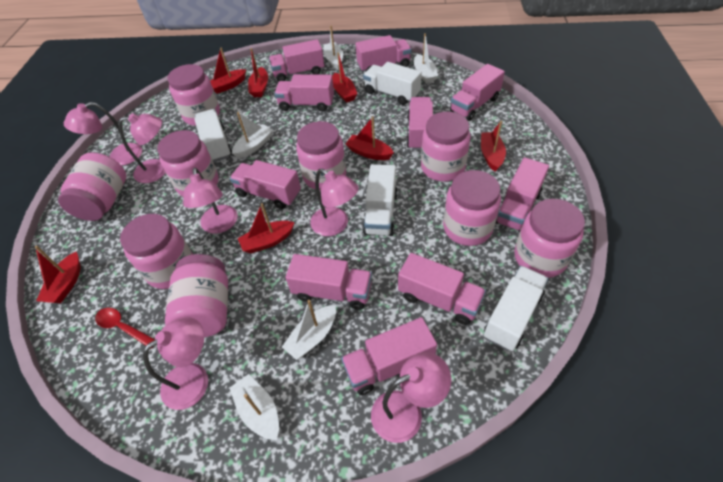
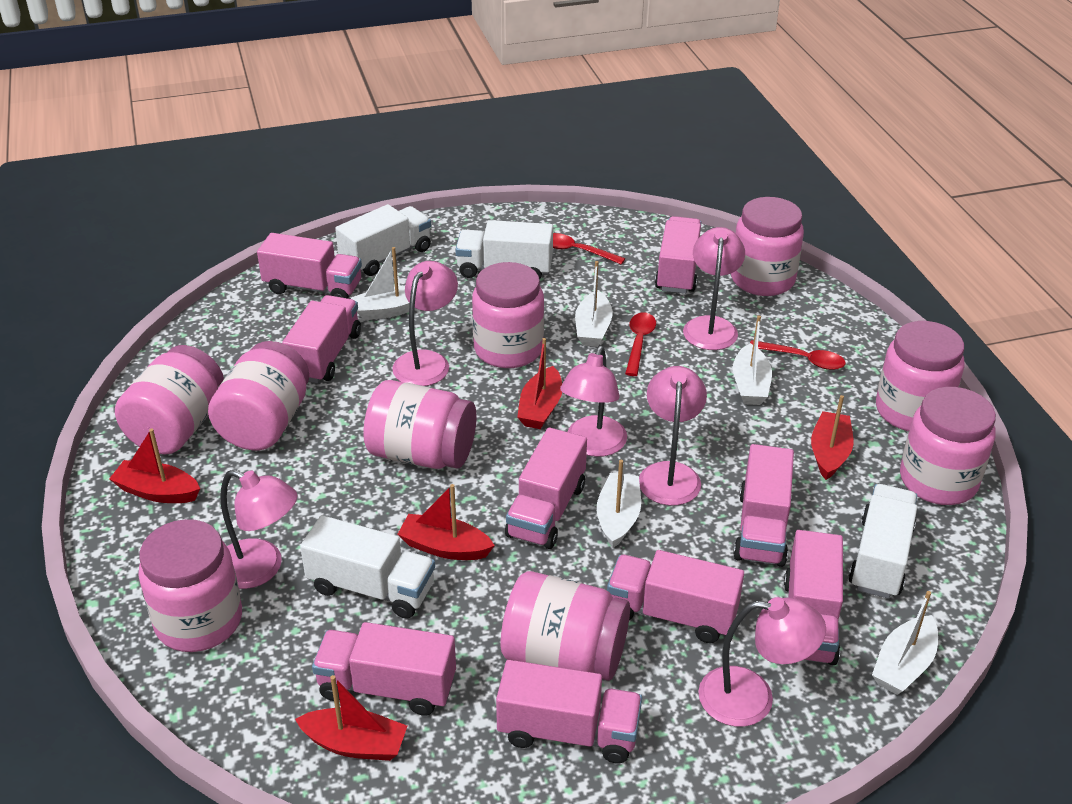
pink truck: [230,160,301,209] [269,39,324,82] [274,74,334,112] [285,254,372,310] [341,317,437,395] [356,35,411,72] [398,253,486,325] [407,97,433,150] [450,64,505,121] [496,157,549,232] = 10 -> [257,233,362,299] [282,295,361,383] [312,622,456,716] [496,660,642,764] [505,427,587,549] [607,550,744,643] [655,216,701,294] [733,444,794,567] [784,530,843,665] = 9
red boat: [35,246,81,303] [210,47,246,94] [238,203,295,253] [248,48,268,97] [332,52,357,103] [346,116,394,160] [481,121,506,172] = 7 -> [109,429,200,503] [295,675,407,761] [397,484,495,560] [517,338,562,429] [811,395,854,480] = 5
red spoon: [95,308,155,349] = 1 -> [553,233,625,265] [625,313,656,376] [749,340,846,370] = 3

